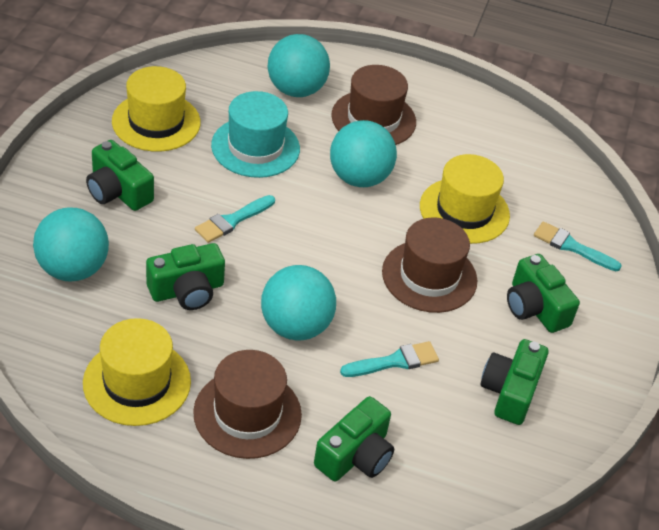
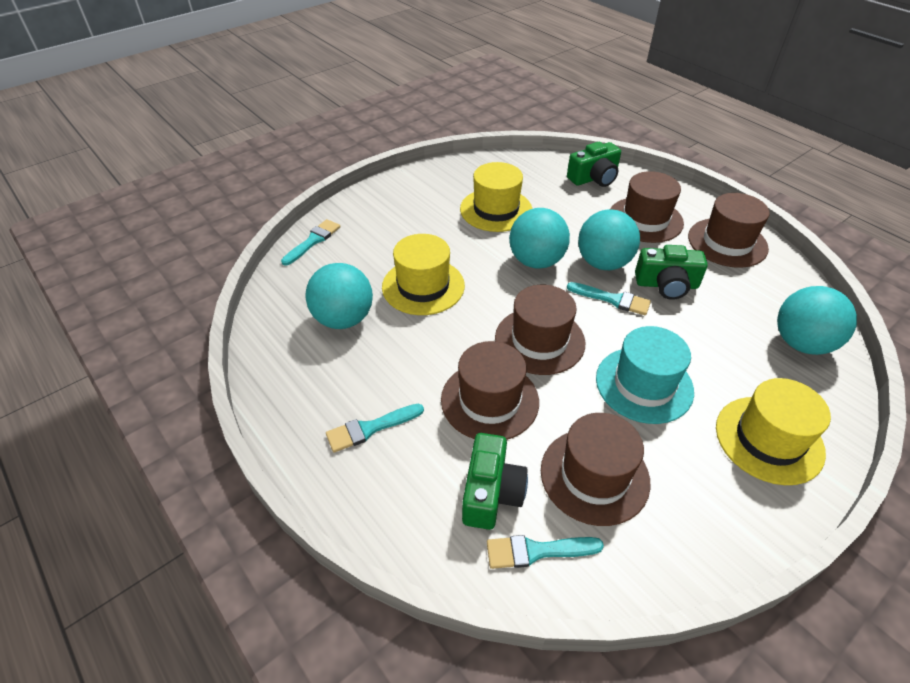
brown hat: [193,350,302,459] [331,65,416,145] [382,217,477,313] = 3 -> [441,341,539,440] [495,285,586,375] [541,413,651,526] [610,171,684,243] [688,193,770,268] = 5
green camera: [86,140,154,211] [146,243,225,310] [314,396,394,481] [480,339,549,425] [507,254,580,333] = 5 -> [462,433,528,530] [567,142,621,187] [635,245,708,300] = 3
turquoise brush: [195,195,275,243] [340,341,439,377] [534,221,622,271] = 3 -> [281,219,340,266] [326,404,424,453] [487,535,604,569] [567,282,651,315] = 4

